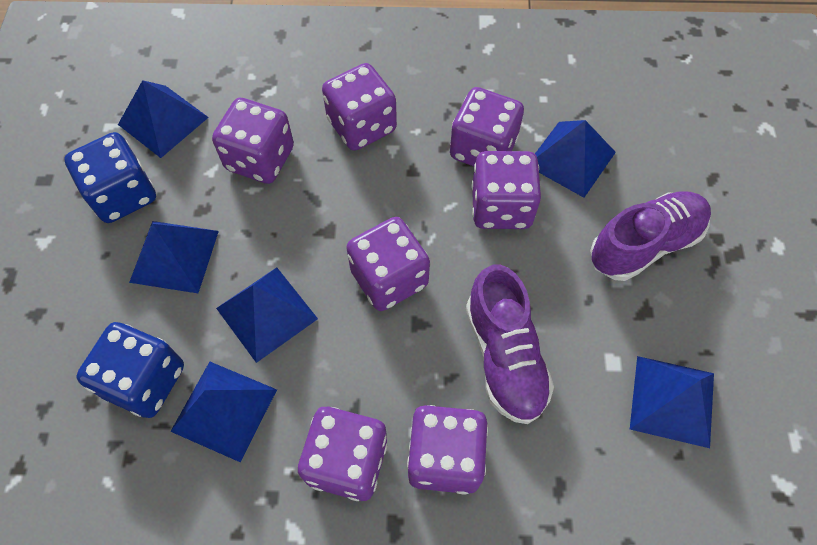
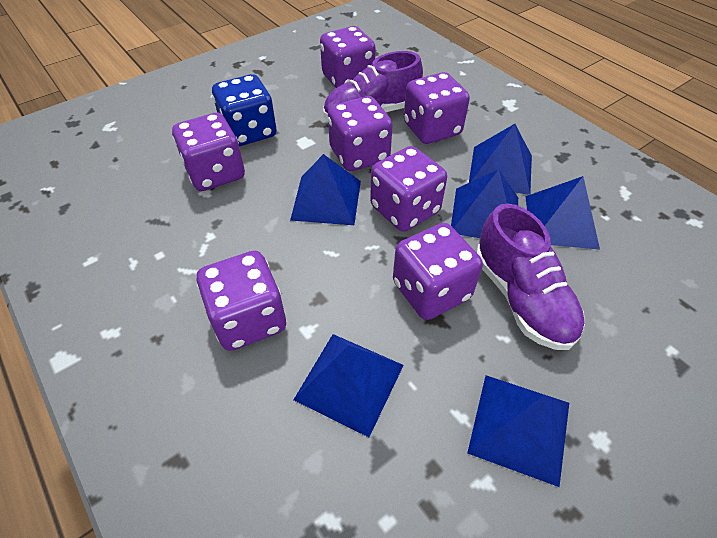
blue dice: [64,132,156,223] [76,322,184,418] = 2 -> [212,74,277,146] = 1

